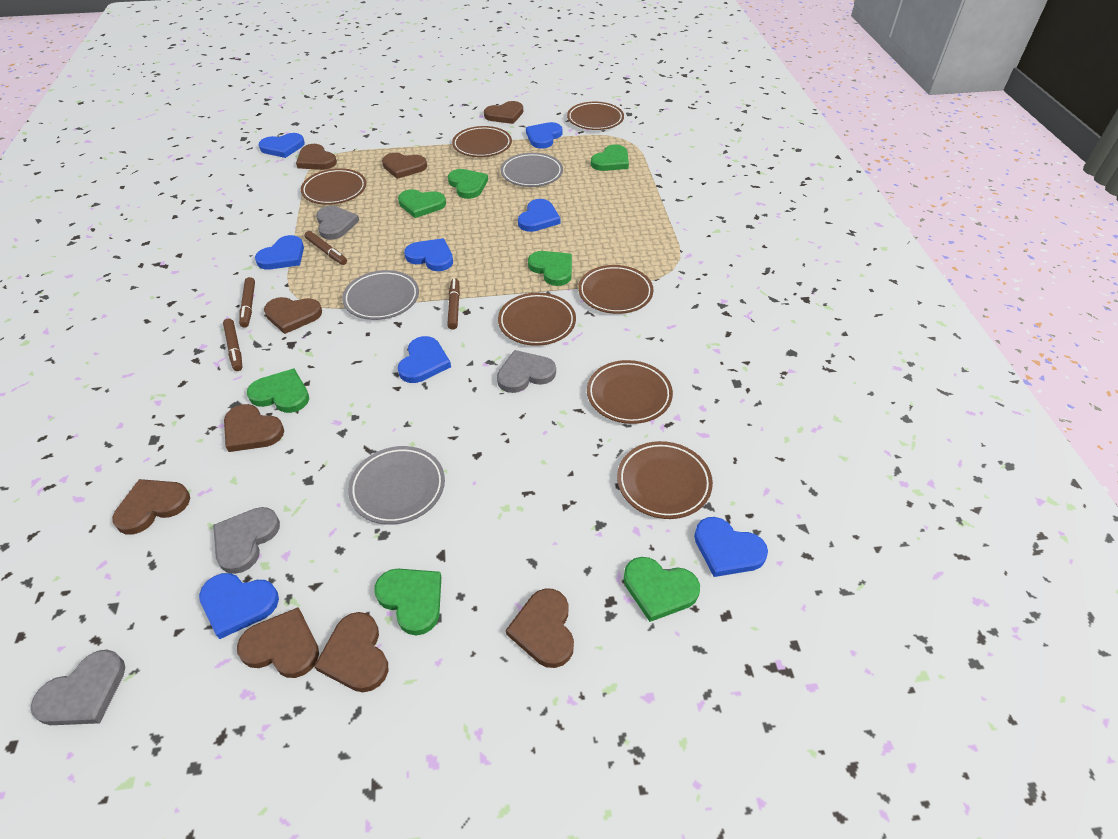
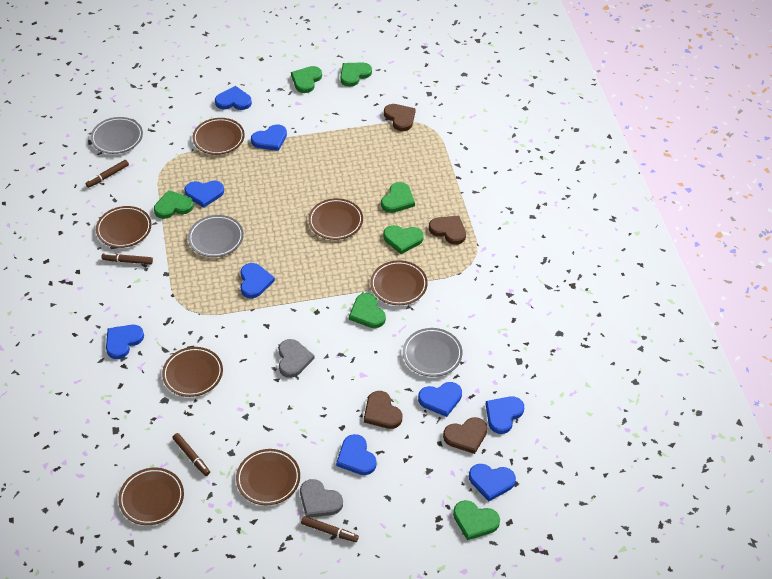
blue heart: [199,573,279,639] [255,235,304,270] [259,133,305,158] [398,336,451,383] [404,238,453,271] [518,199,561,232] [526,122,563,149] [694,517,768,577] = 8 -> [106,325,144,359] [184,181,224,208] [215,86,252,110] [240,263,275,298] [251,124,287,151] [336,434,377,475] [418,382,462,417] [469,464,516,501] [486,396,524,434] = 9
brown heart: [112,479,190,535] [224,404,284,452] [237,607,319,678] [264,297,322,334] [296,144,337,170] [314,612,388,692] [382,153,427,179] [484,101,523,124] [506,588,574,668] = 9 -> [364,391,402,429] [384,104,416,131] [429,216,466,245] [443,417,487,454] = 4
grey heart: [30,650,125,725] [213,507,280,574] [316,206,359,240] [497,350,556,393] = 4 -> [278,339,315,378] [300,479,343,518] = 2

